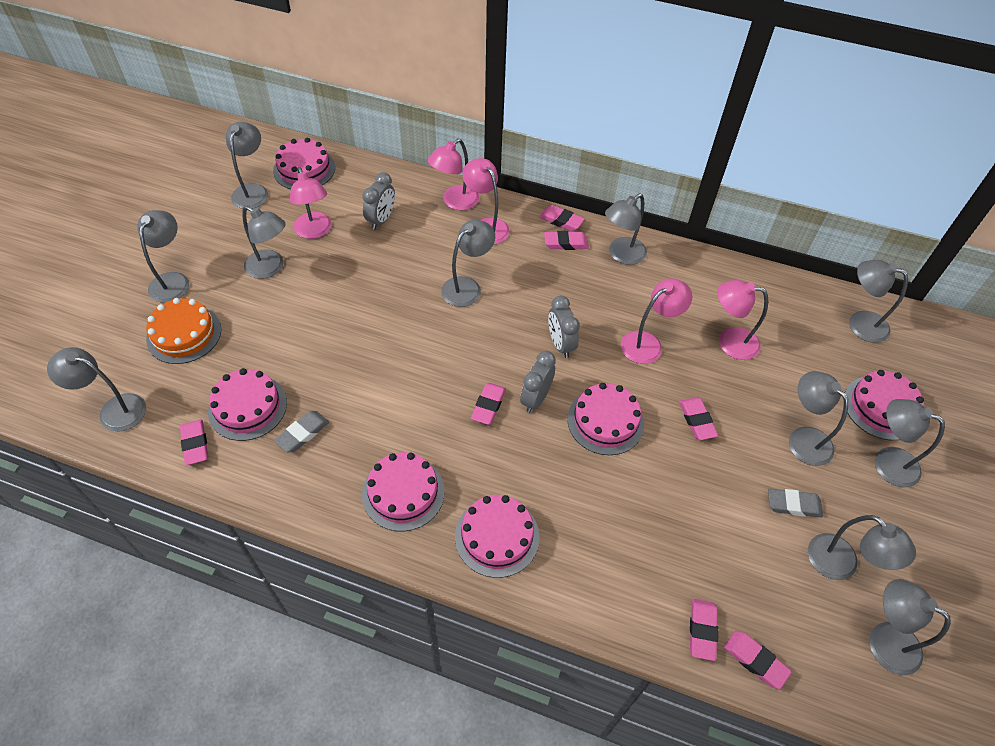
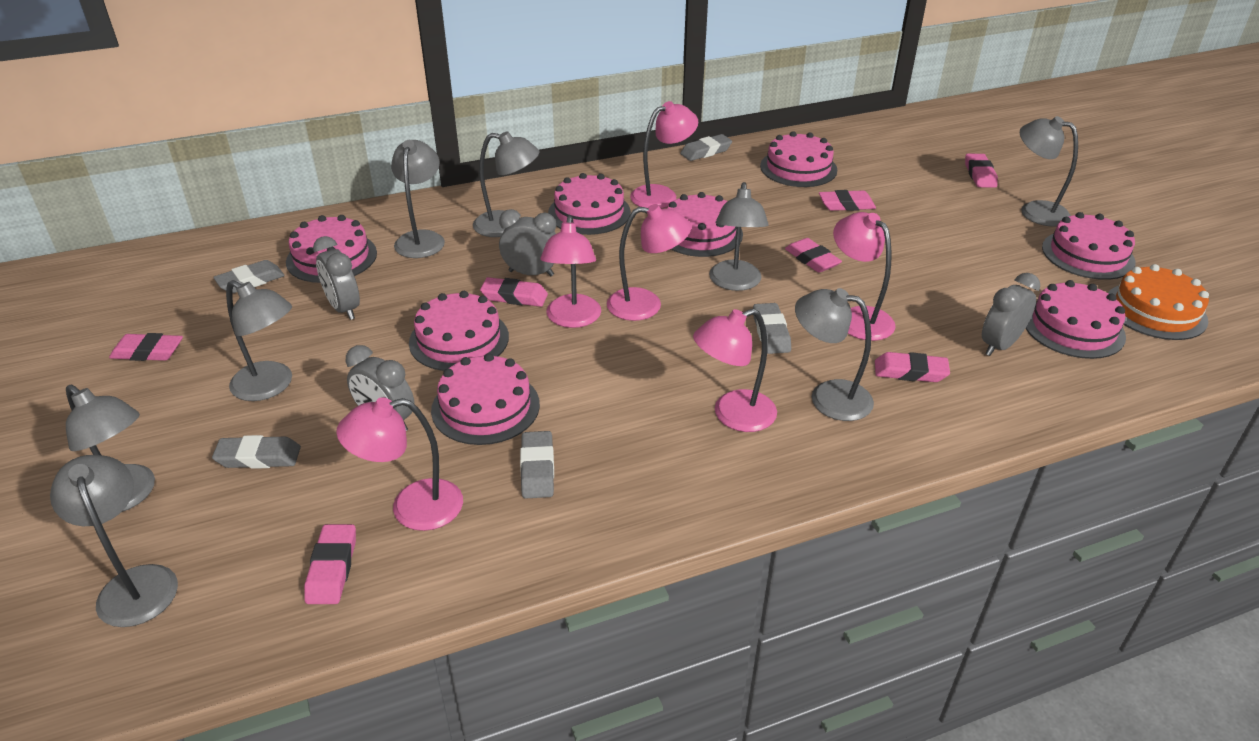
grey clock: [362,172,395,230] [520,351,556,413] [548,296,580,358] = 3 -> [313,236,360,320] [346,345,415,431] [499,209,556,276] [982,273,1040,356] = 4
grey eraser: [274,411,329,452] [768,488,823,518] = 2 -> [212,435,301,469] [213,260,285,293] [520,431,554,499] [680,134,732,161] [753,303,791,354] = 5
grey lamp: [47,347,146,432] [137,210,189,303] [226,122,268,209] [242,206,286,279] [441,220,495,307] [605,193,647,265] [789,371,849,466] [808,515,916,580] [849,260,908,343] [870,579,951,675] [875,399,945,488] = 11 -> [50,455,178,627] [66,384,155,512] [226,280,292,401] [391,140,445,258] [473,131,540,237] [709,182,769,291] [795,288,874,421] [1020,116,1078,226] = 8
pink cake: [208,368,287,441] [273,138,335,189] [362,452,445,531] [455,495,540,578] [567,383,644,455] [845,370,924,440] = 6 -> [286,215,377,283] [409,291,509,371] [431,353,540,445] [548,173,631,235] [667,192,743,257] [760,131,837,187] [1025,280,1126,359] [1042,212,1135,280] = 8
pink lamp: [290,167,332,239] [428,139,479,210] [462,158,510,244] [621,278,692,364] [717,280,768,360] = 5 -> [336,397,463,531] [540,215,601,328] [607,204,691,321] [630,101,698,208] [693,309,777,432] [833,212,896,341] = 6

